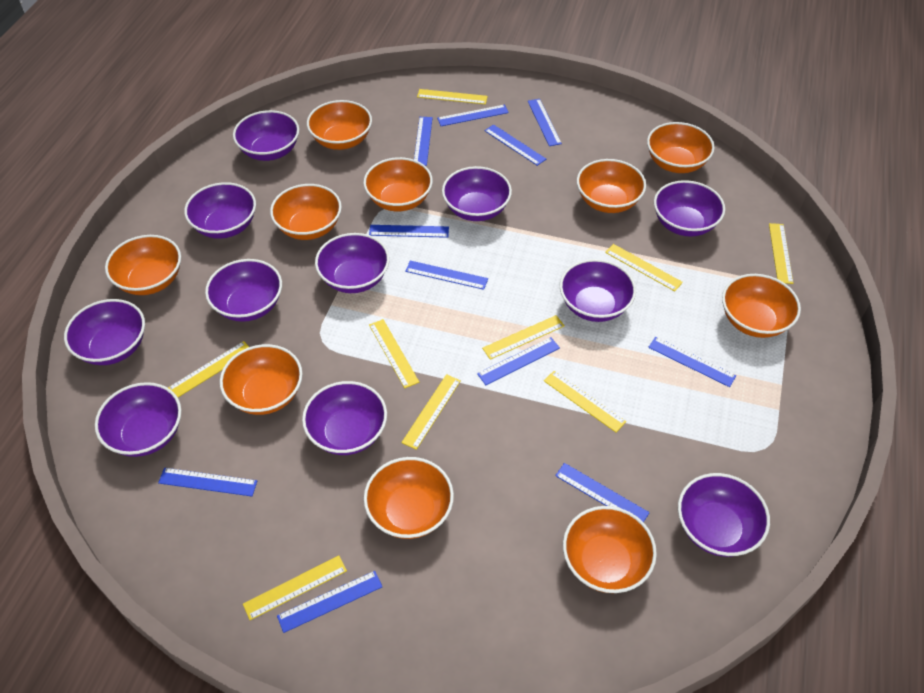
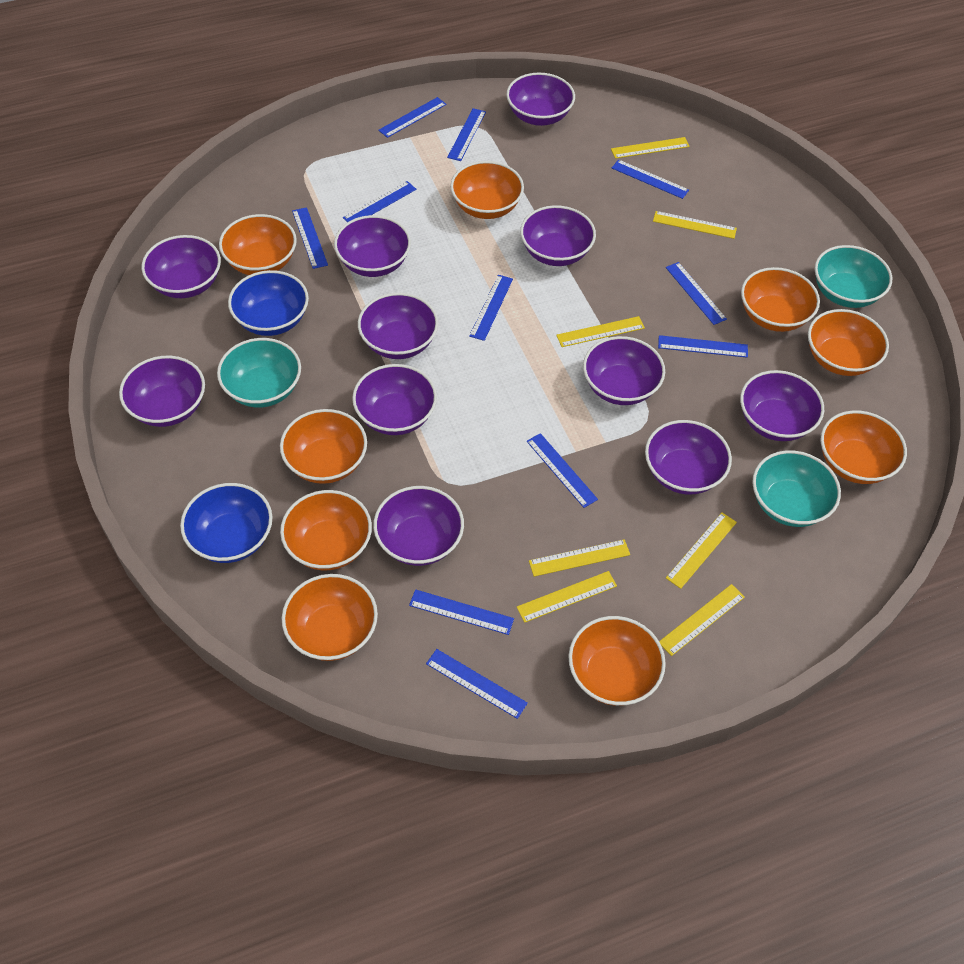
blue bowl: none = 0 -> [180,483,272,563] [228,270,309,336] = 2
orange bowl: [105,235,181,295] [220,344,303,415] [270,184,342,240] [307,100,372,150] [363,157,433,211] [364,457,454,539] [563,506,657,593] [577,159,646,213] [647,122,715,173] [722,274,801,338] = 10 -> [219,214,297,275] [280,409,367,484] [280,490,372,570] [282,574,378,661] [450,161,524,219] [569,616,666,706] [741,267,820,332] [808,309,889,376] [821,411,907,484] = 9
turquoise bowl: none = 0 -> [217,338,301,408] [752,450,841,527] [815,245,892,308] = 3
yellow ruler: [168,341,249,397] [243,555,347,620] [369,319,419,388] [401,374,461,450] [417,89,488,105] [482,315,565,360] [544,371,626,432] [605,244,683,291] [769,223,793,284] = 9 -> [517,571,617,623] [529,539,630,577] [556,316,645,347] [611,137,690,159] [653,211,737,239] [659,584,745,656] [666,513,737,589] = 7

